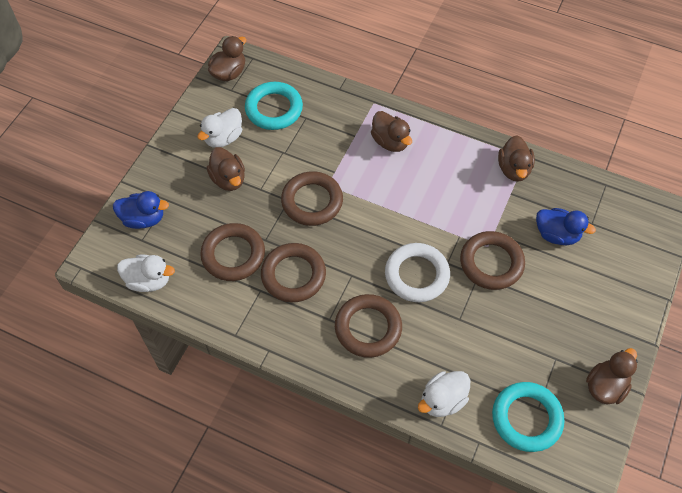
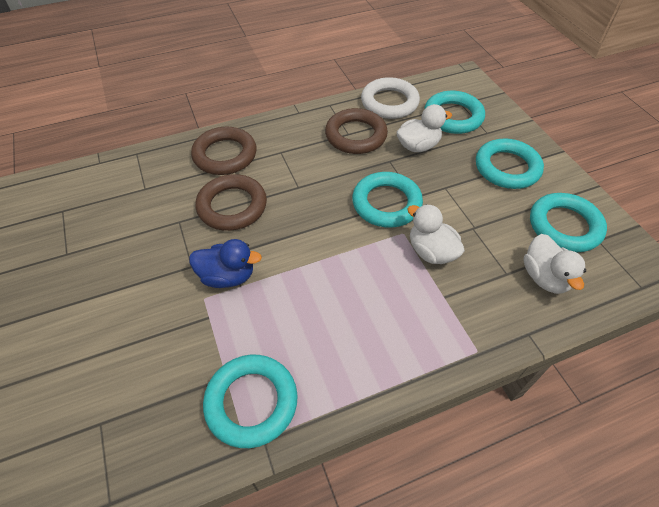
blue duck: [113,191,169,229] [536,208,596,245] = 2 -> [189,239,262,288] = 1
brown duck: [207,147,245,191] [208,36,246,81] [371,111,412,152] [498,135,535,182] [586,348,638,405] = 5 -> none = 0
brown ring: [200,223,265,281] [261,243,326,302] [281,171,343,226] [335,294,402,358] [460,231,525,290] = 5 -> [191,127,256,175] [195,174,267,231] [325,108,388,154] = 3
turquoise ring: [245,82,303,130] [492,382,564,452] = 2 -> [203,355,298,448] [352,172,423,228] [424,91,485,134] [476,138,544,189] [530,193,607,252] = 5

